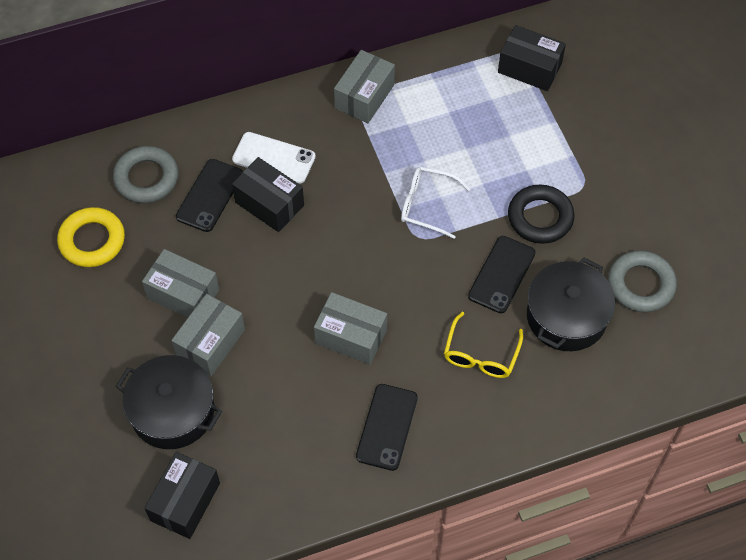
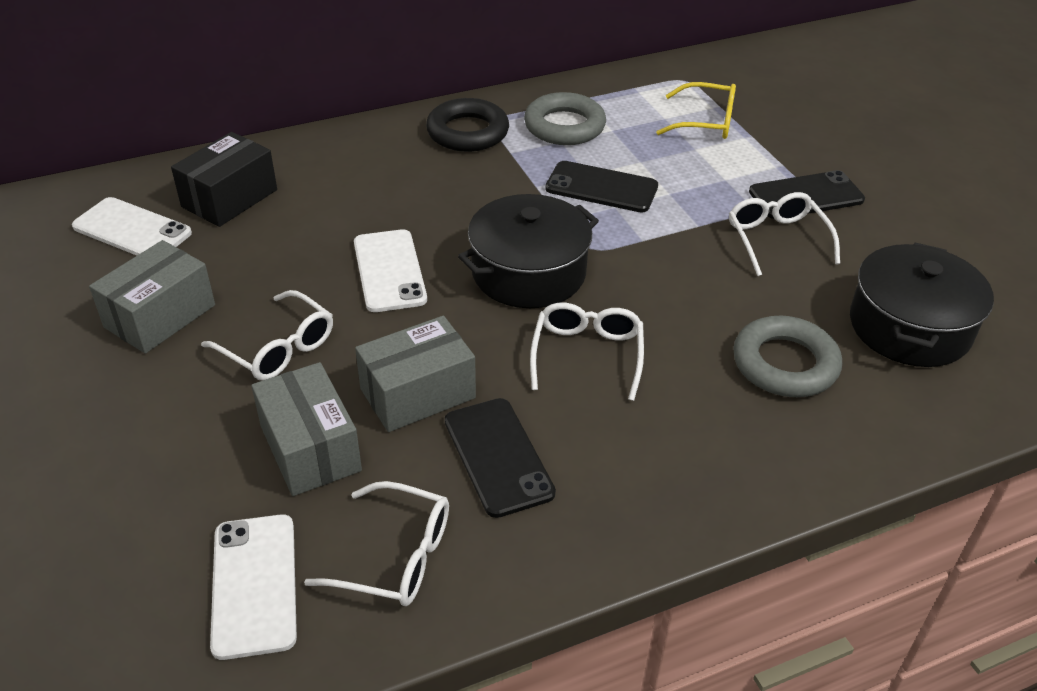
black box: [145,452,220,539] [232,157,304,232] [498,25,566,91] = 3 -> [171,132,277,227] = 1
grey box: [142,249,219,318] [171,294,245,376] [314,292,387,365] [334,50,395,123] = 4 -> [89,240,215,354] [251,362,362,496] [355,316,476,432] = 3
white glasses: [401,167,470,239] = 1 -> [201,290,333,380] [304,481,449,606] [530,303,644,401] [729,192,840,276] = 4
white phone: [232,132,316,184] = 1 -> [72,197,192,256] [210,514,297,660] [354,229,427,312] = 3
yellow ring: [57,207,125,267] = 1 -> none = 0

